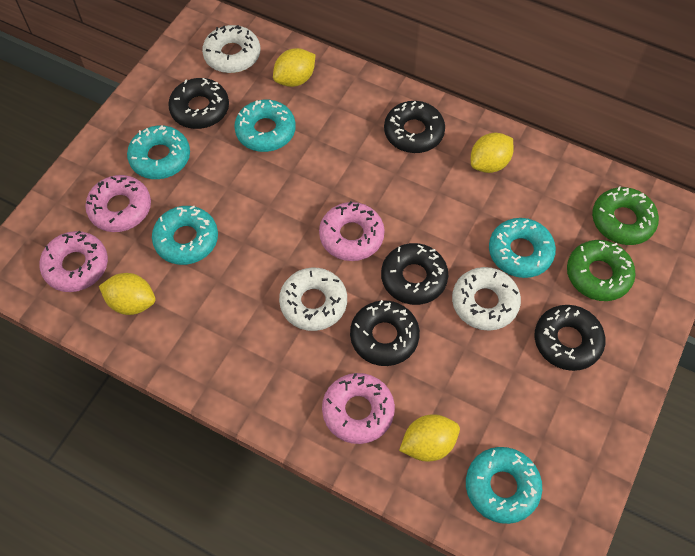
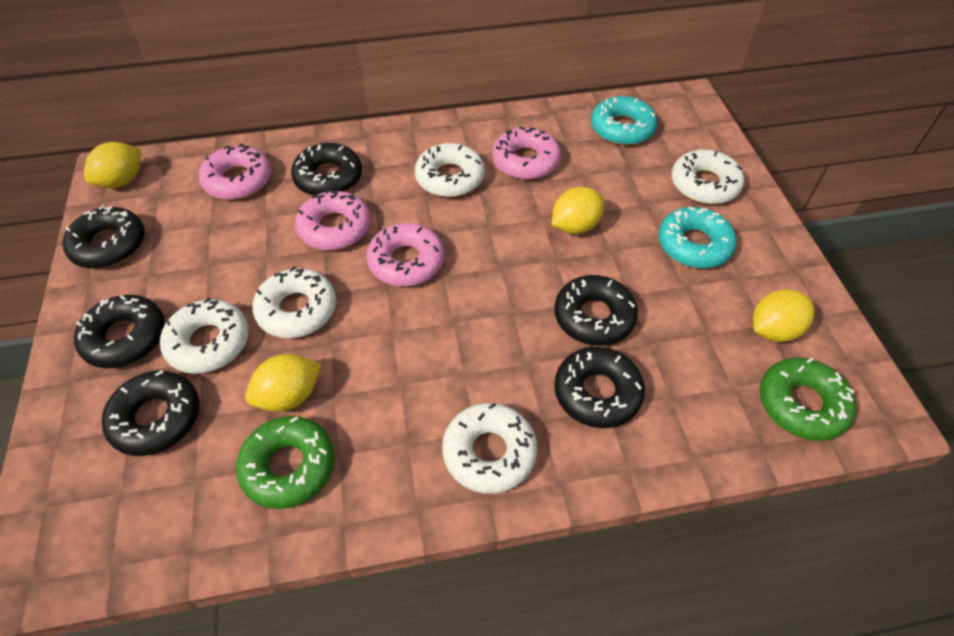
black donut: [168,78,229,129] [350,300,420,366] [381,243,448,305] [384,101,445,153] [534,305,605,371] = 5 -> [62,205,145,269] [74,295,165,368] [102,370,199,456] [291,143,362,196] [554,275,638,346] [554,347,645,428] = 6
turquoise donut: [127,125,190,179] [152,206,218,265] [234,100,296,152] [466,447,542,524] [489,218,556,278] = 5 -> [591,96,657,145] [658,207,737,268] = 2
white donut: [202,25,260,73] [279,268,347,331] [452,267,521,331] = 3 -> [160,297,249,374] [252,266,336,338] [415,143,485,197] [442,403,537,494] [671,149,744,204] = 5

